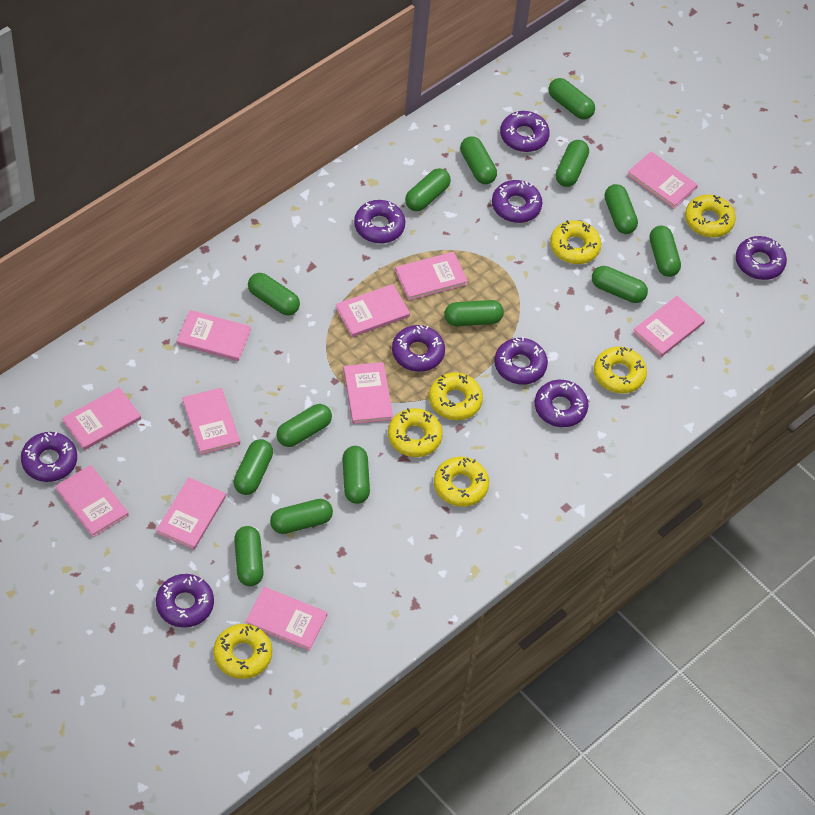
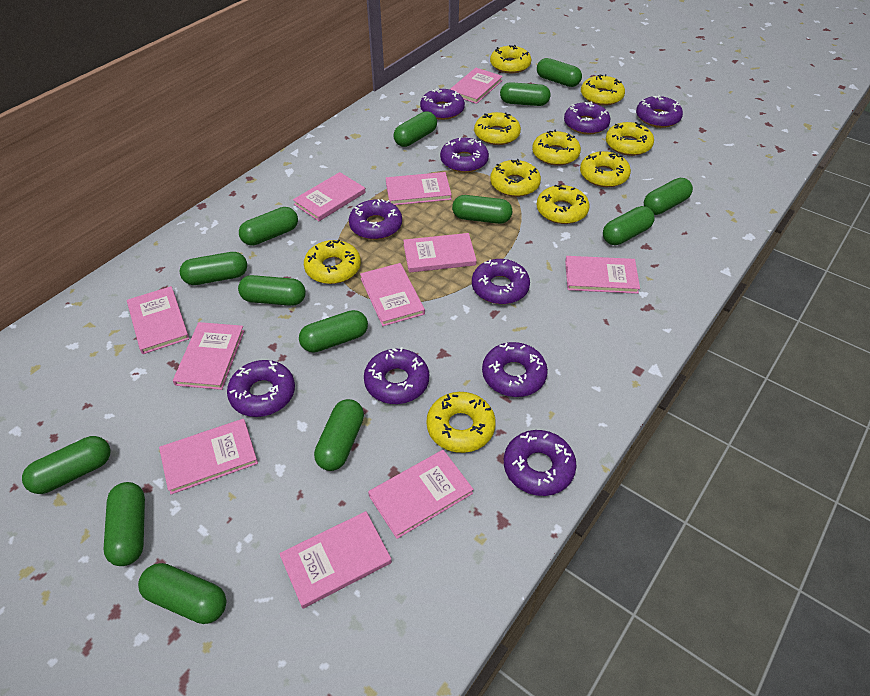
purple donut: [21,432,77,482] [156,574,214,628] [354,200,406,243] [392,325,445,372] [492,180,542,223] [494,337,548,385] [500,111,550,152] [535,380,589,427] [735,236,787,280] = 9 -> [227,360,295,417] [349,199,402,240] [364,347,429,404] [420,88,465,120] [440,138,489,173] [472,259,530,304] [482,342,548,397] [504,430,577,496] [564,102,610,134] [636,95,683,128] = 10
yellow donut: [213,624,272,679] [388,408,443,457] [429,373,483,420] [434,457,489,507] [550,220,601,264] [594,347,647,393] [685,194,736,237] = 7 -> [304,239,361,284] [426,392,496,453] [474,112,521,145] [490,45,532,73] [490,159,541,197] [532,130,581,166] [537,184,590,224] [580,151,631,187] [581,74,625,106] [606,122,654,156] = 10

